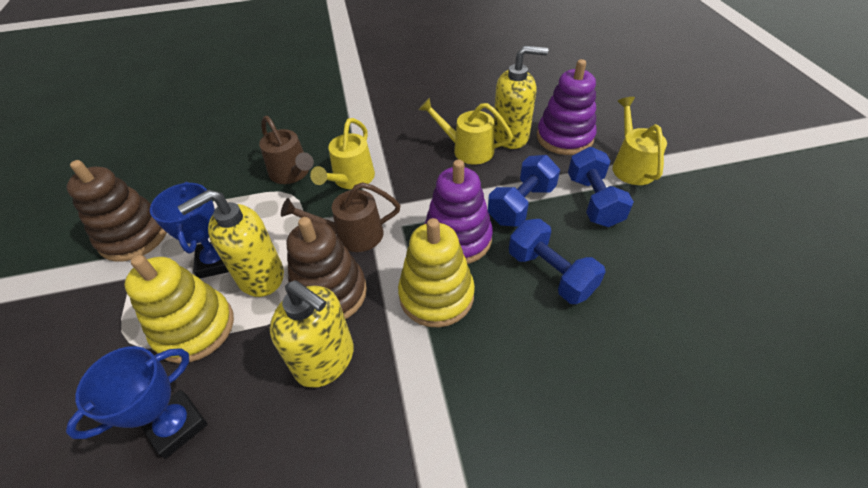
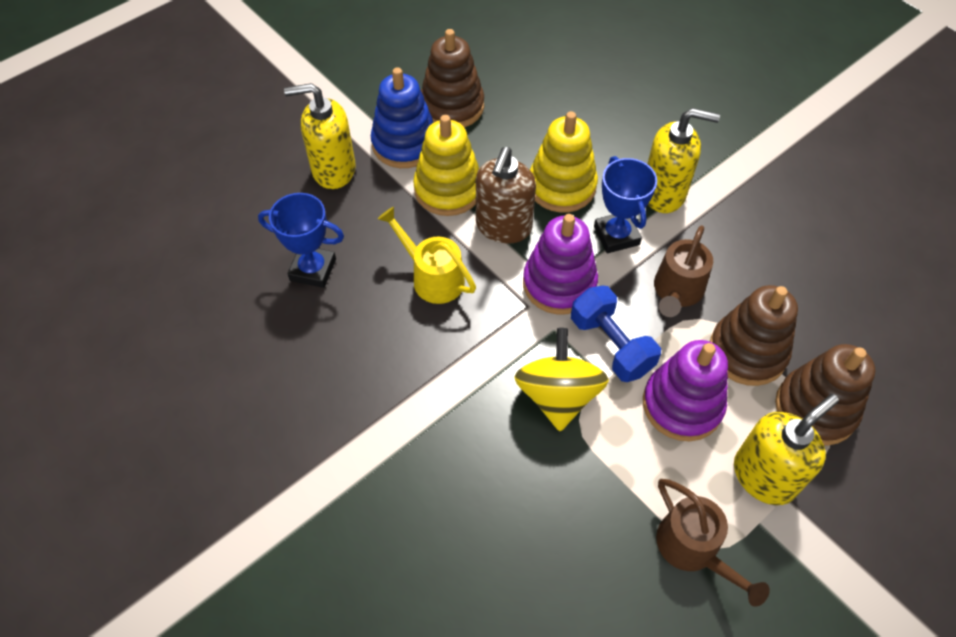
blue dumbbell: [488,155,560,226] [509,219,606,304] [568,147,634,227] = 3 -> [571,285,661,382] = 1
blue stacking toy: none = 0 -> [371,67,434,168] = 1
brown soap dispenser: none = 0 -> [476,147,536,244] = 1
brown stacking toy: [67,160,167,262] [287,217,367,319] = 2 -> [421,29,484,128] [710,285,798,386] [775,344,875,446] = 3
yellow spinning top: none = 0 -> [514,328,609,431] = 1
yellow watering can: [310,118,375,189] [419,98,513,165] [612,97,667,185] = 3 -> [378,207,476,304] = 1

